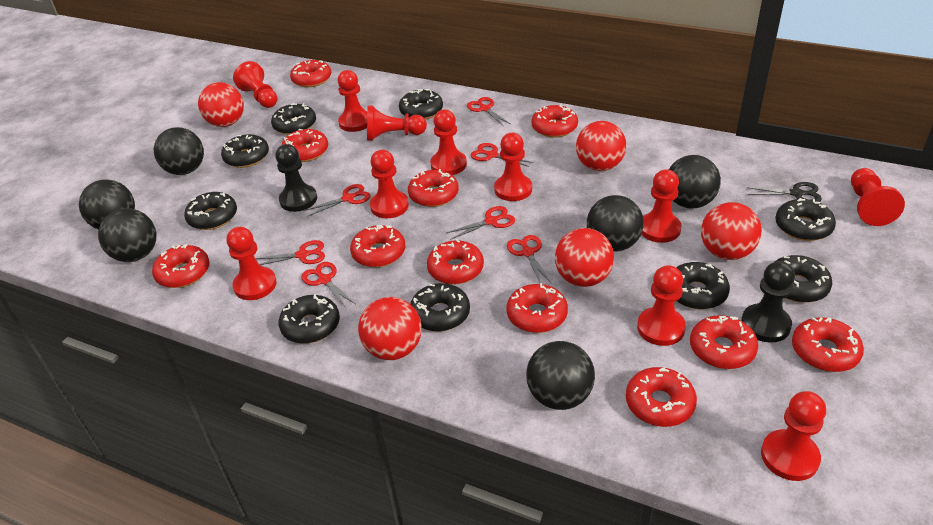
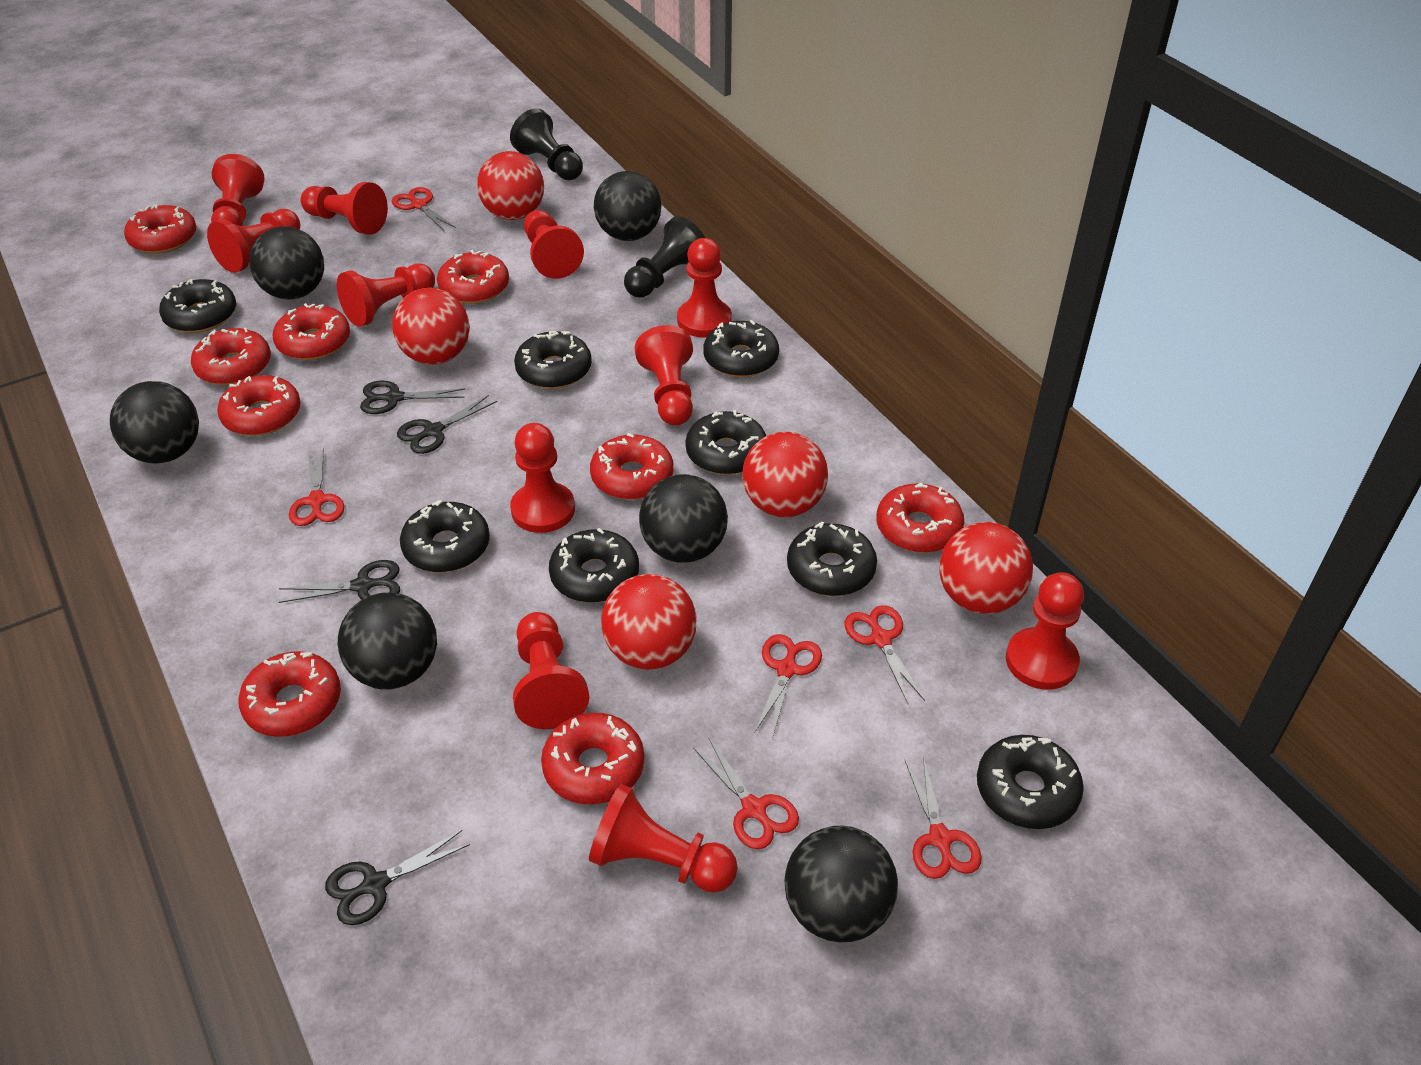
black donut: [184,192,237,230] [221,134,269,168] [271,103,316,135] [278,294,340,344] [399,89,443,119] [410,283,470,332] [676,262,730,309] [775,198,836,241] [775,255,832,303] = 9 -> [159,279,236,333] [400,500,490,572] [514,331,592,389] [549,528,639,603] [685,410,766,475] [703,320,779,377] [787,522,877,596] [977,735,1084,829] = 8
black scissors: [747,182,822,202] = 1 -> [279,560,400,603] [325,830,470,925] [360,380,465,414] [397,395,497,454] = 4
red donut: [152,244,210,288] [282,129,328,162] [290,60,331,87] [350,225,405,267] [408,169,459,207] [427,239,484,284] [506,283,568,333] [531,104,578,138] [626,367,697,427] [690,315,758,369] [792,317,864,372] = 11 -> [124,204,197,254] [191,327,271,385] [217,375,301,436] [238,651,341,737] [273,303,350,360] [437,250,509,304] [541,713,644,804] [590,433,674,500] [876,483,964,553] = 9
red scissors: [255,240,325,265] [301,262,355,308] [304,184,371,217] [447,206,515,240] [467,97,510,127] [471,143,533,167] [507,235,551,283] = 7 -> [289,447,344,526] [392,187,455,231] [693,738,799,849] [754,634,822,739] [844,605,925,703] [905,756,982,879] = 6

